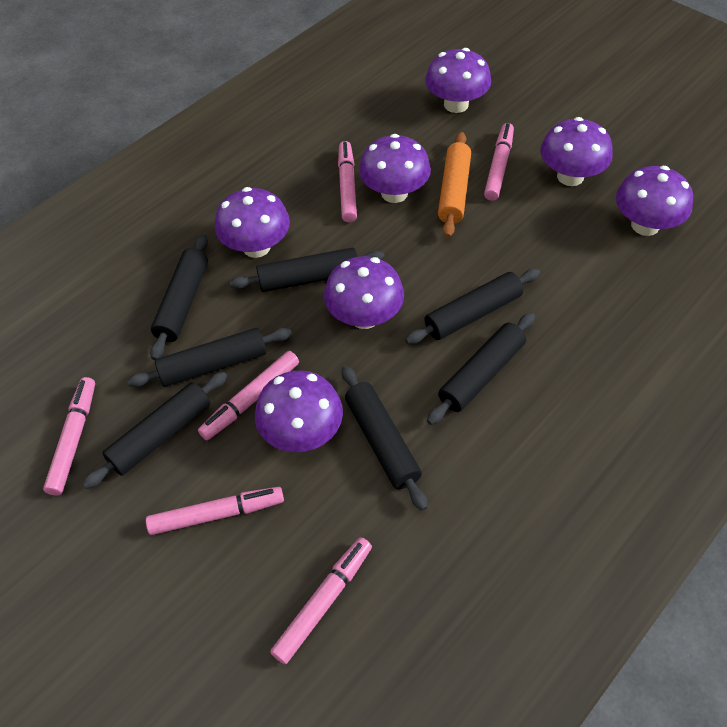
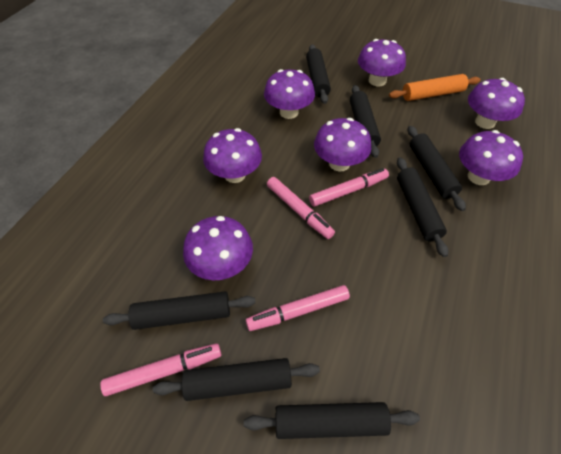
pink marker: [43,377,95,496] [146,487,284,535] [198,351,299,440] [270,537,372,665] [338,141,357,223] [484,123,514,201] = 6 -> [100,343,221,396] [246,285,350,331] [267,177,335,239] [309,168,389,207] = 4

